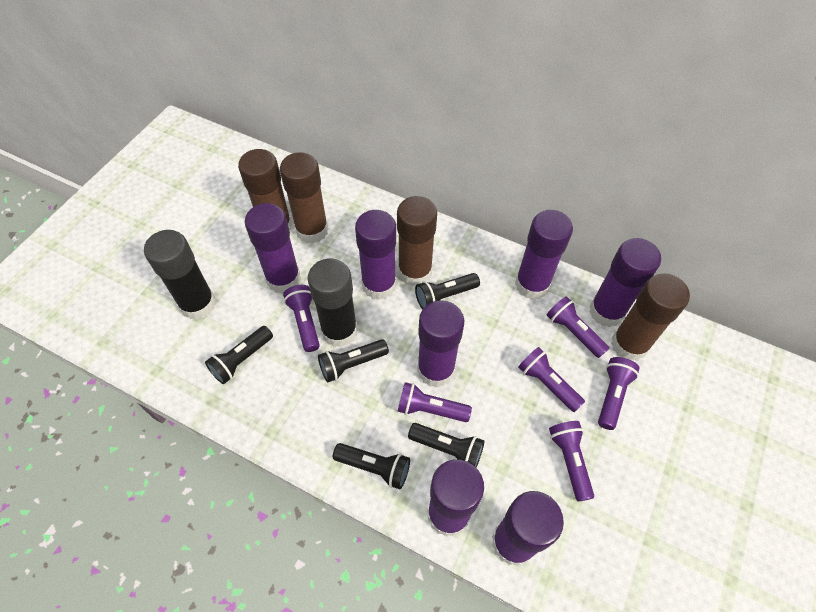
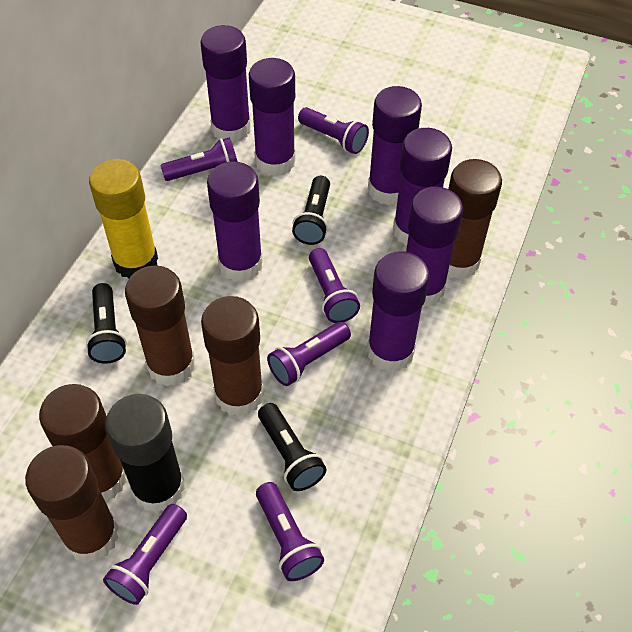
black flashlight: [205,326,273,384] [318,339,389,382] [333,443,410,489] [408,423,485,468] [415,273,480,309] = 5 -> [86,283,127,364] [258,403,326,491] [292,176,330,245] = 3
black glue stick: [144,230,216,320] [307,258,358,347] = 2 -> [105,394,185,513] = 1
brown glue stick: [238,149,292,231] [280,152,328,244] [397,196,437,286] [611,273,690,361] = 4 -> [25,445,119,563] [39,384,127,502] [125,265,195,386] [201,296,264,417] [448,159,502,279] = 5
yellow glue stick: none = 0 -> [89,159,158,279] = 1

